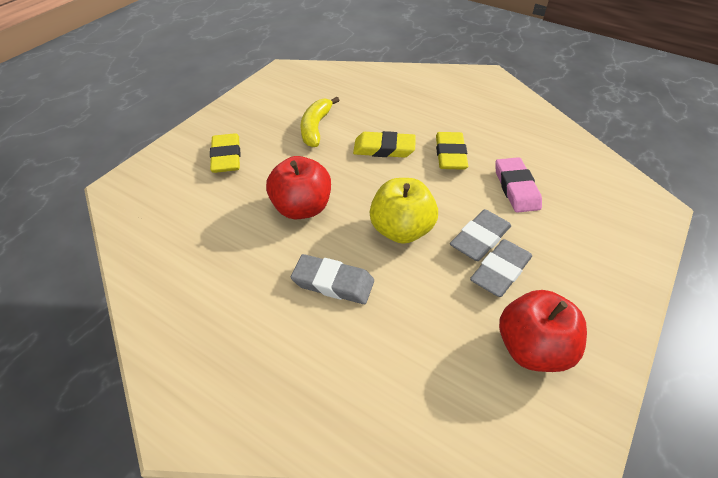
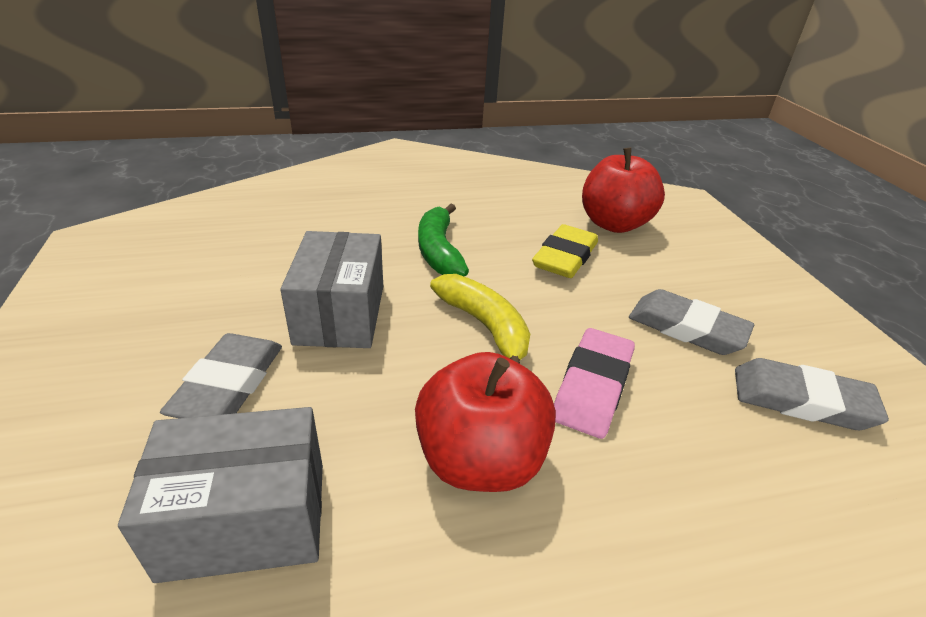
green banana: none = 0 -> [418,204,469,276] = 1
grey box: none = 0 -> [118,407,323,583] [280,231,383,348] = 2
yellow apple: [370,178,438,244] = 1 -> none = 0
yellow eraser: [210,133,240,173] [353,131,416,158] [436,132,468,170] = 3 -> [532,224,598,278] = 1

